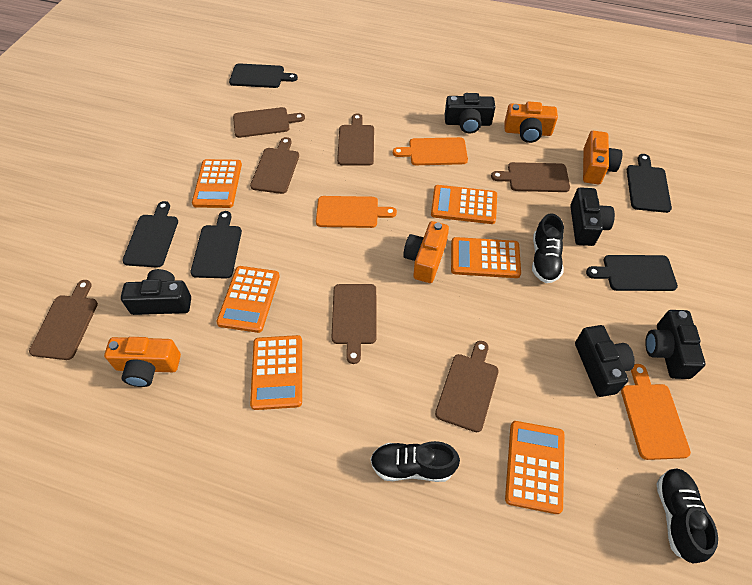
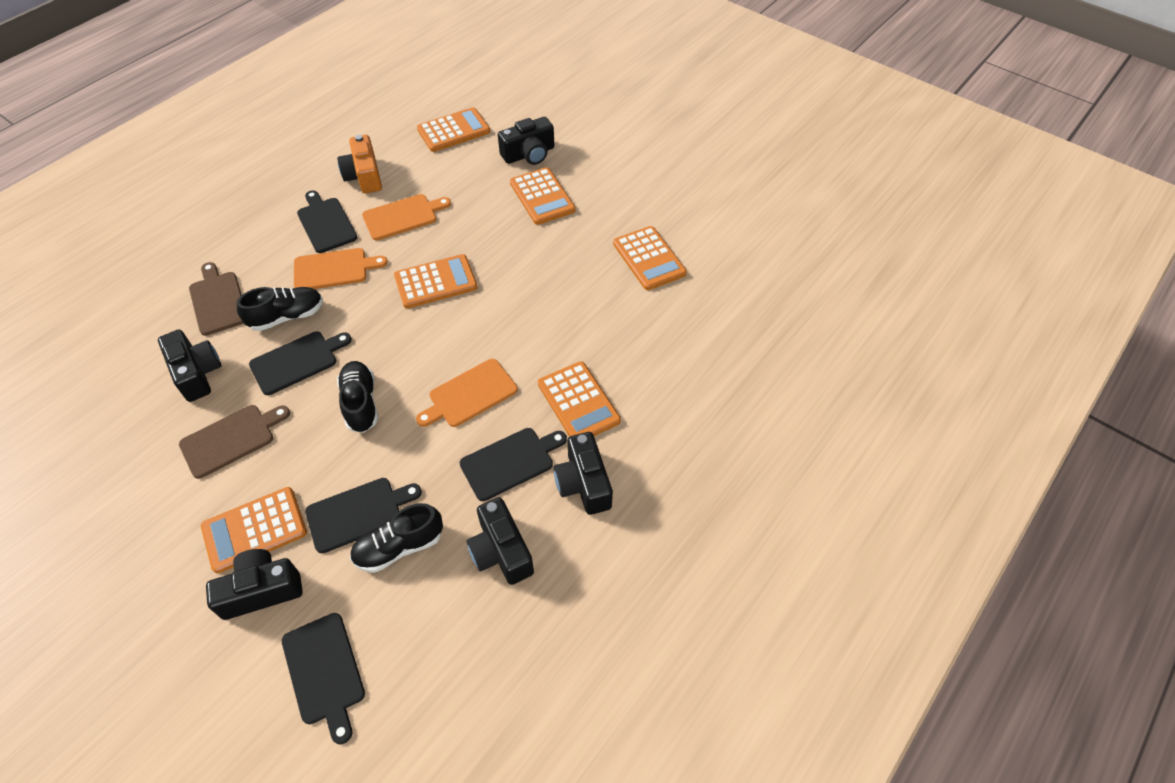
brown cutting board: [29,280,98,360] [233,107,305,138] [250,137,299,194] [332,284,377,364] [337,113,374,166] [435,341,499,432] [491,162,570,192] = 7 -> [179,405,290,479] [189,262,244,336] = 2
orange camera: [104,337,181,387] [403,221,449,283] [504,101,558,143] [583,131,622,184] = 4 -> [337,135,382,193] = 1

